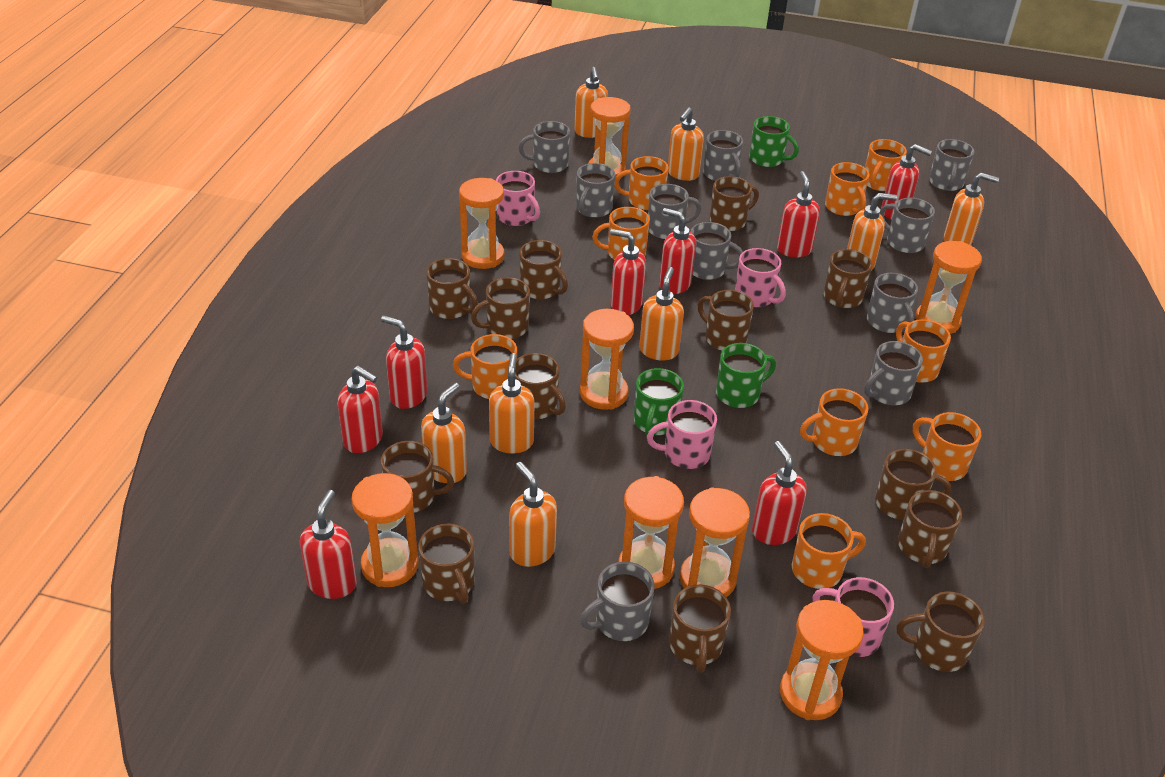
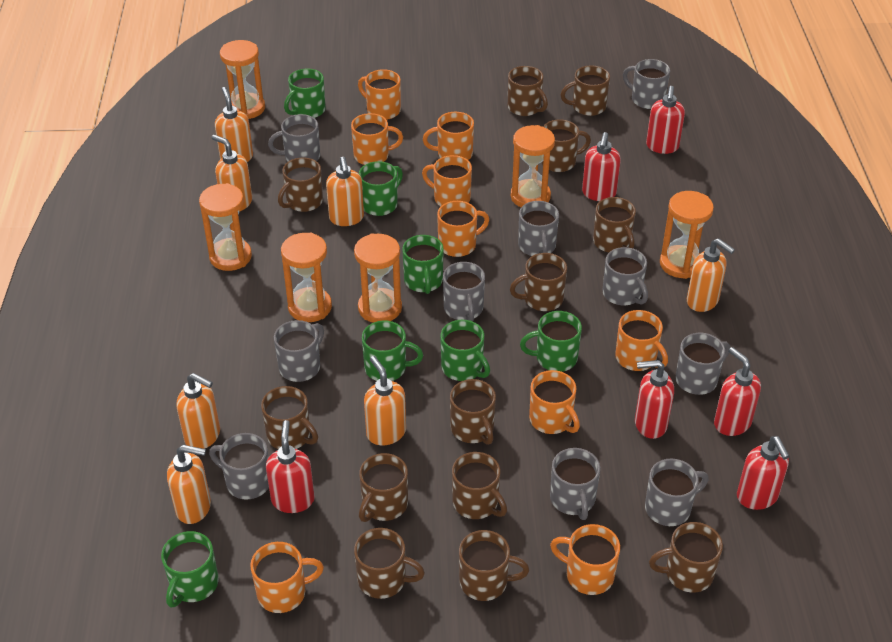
green mug: [634,368,684,435] [716,343,776,408] [749,116,799,167] = 3 -> [161,531,219,608] [284,68,326,118] [359,161,403,216] [362,321,423,381] [402,235,444,294] [440,320,490,381] [520,311,582,372] = 7
orange hourglass: [352,473,419,587] [459,178,505,269] [580,309,634,410] [588,97,631,177] [618,476,684,589] [680,487,750,597] [780,600,864,720] [915,241,982,334] = 8 -> [199,183,252,271] [220,40,265,119] [281,232,332,322] [354,233,402,323] [511,125,555,207] [660,191,714,279] = 6
orange soap dispenser: [421,383,467,483] [489,353,534,453] [509,462,557,567] [574,67,608,138] [639,267,684,360] [668,107,704,181] [847,193,897,271] [944,173,999,245] = 8 -> [167,445,211,524] [176,373,220,449] [212,135,252,211] [215,87,253,162] [326,157,364,226] [364,356,406,445] [687,238,735,312] = 7
pink mug: [496,171,540,226] [647,400,717,469] [735,248,786,307] [812,577,894,657] = 4 -> none = 0
red soap dispenser: [300,490,357,599] [338,366,383,453] [381,316,427,409] [610,229,646,315] [659,208,696,294] [752,441,807,545] [777,171,820,258] [881,144,932,219] = 8 -> [266,420,315,513] [582,132,621,201] [635,360,674,439] [646,86,685,154] [714,347,761,436] [737,436,790,510] = 6

